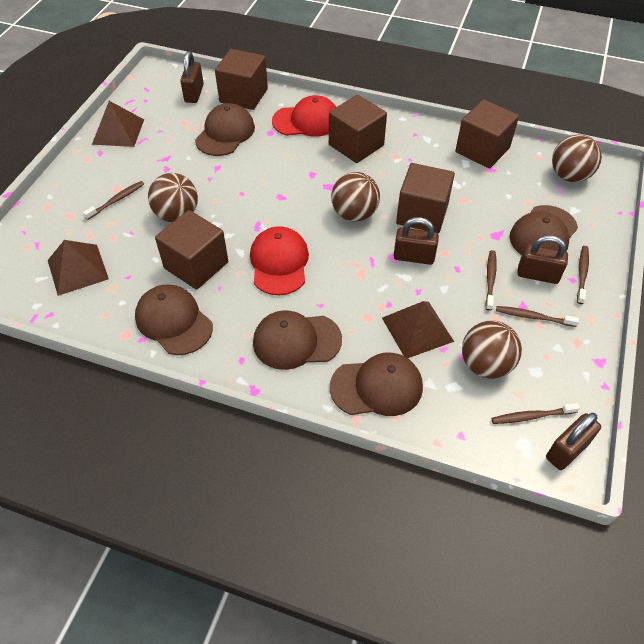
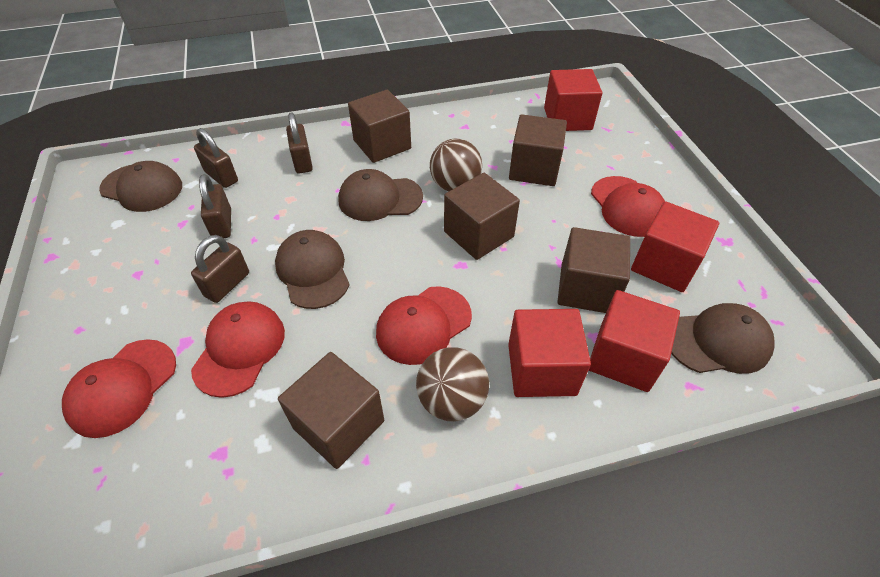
brown ball: [148,173,198,222] [331,172,380,222] [462,321,522,379] [552,134,602,182] = 4 -> [416,348,489,422] [430,138,482,191] = 2
brown cap: [135,285,213,355] [195,103,255,156] [253,310,342,370] [330,353,423,416] [510,205,578,255] = 5 -> [99,161,182,212] [275,230,350,309] [338,169,423,221] [671,303,775,374] = 4
brown pyramid: [48,240,109,296] [92,101,144,147] [382,301,454,358] = 3 -> none = 0
brown toothbrush: [83,181,144,220] [485,250,497,311] [491,403,580,424] [496,306,579,327] [577,246,589,304] = 5 -> none = 0
red cap: [250,226,309,295] [272,95,336,137] = 2 -> [62,339,176,438] [191,301,285,398] [376,286,472,365] [591,176,665,237] = 4
red cube: none = 0 -> [508,309,591,397] [544,69,602,131] [589,290,680,392] [631,201,719,292] = 4

